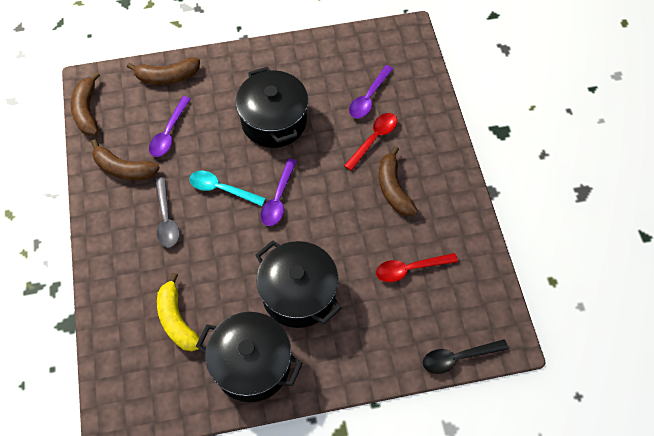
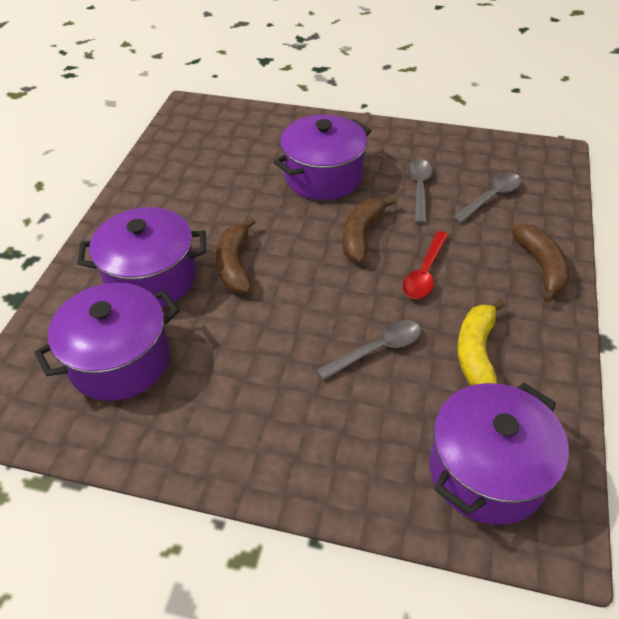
black pot: [196,312,303,402] [236,66,308,148] [256,240,342,328] = 3 -> none = 0
black spoon: [423,339,508,374] = 1 -> none = 0
brown banana: [71,72,100,136] [91,139,160,180] [127,58,200,85] [379,146,418,216] = 4 -> [216,218,256,293] [342,197,396,263] [511,224,570,303] = 3
grey spoon: [155,177,180,247] = 1 -> [316,320,421,380] [407,159,433,224] [452,173,521,224] = 3
purple pot: none = 0 -> [34,283,179,401] [77,207,206,307] [274,114,371,200] [429,383,569,525] = 4
purple spoon: [149,96,191,157] [260,158,297,226] [349,65,393,119] = 3 -> none = 0
red spoon: [344,113,397,171] [376,253,458,282] = 2 -> [403,231,448,299] = 1
turquoise spoon: [189,171,266,206] = 1 -> none = 0

